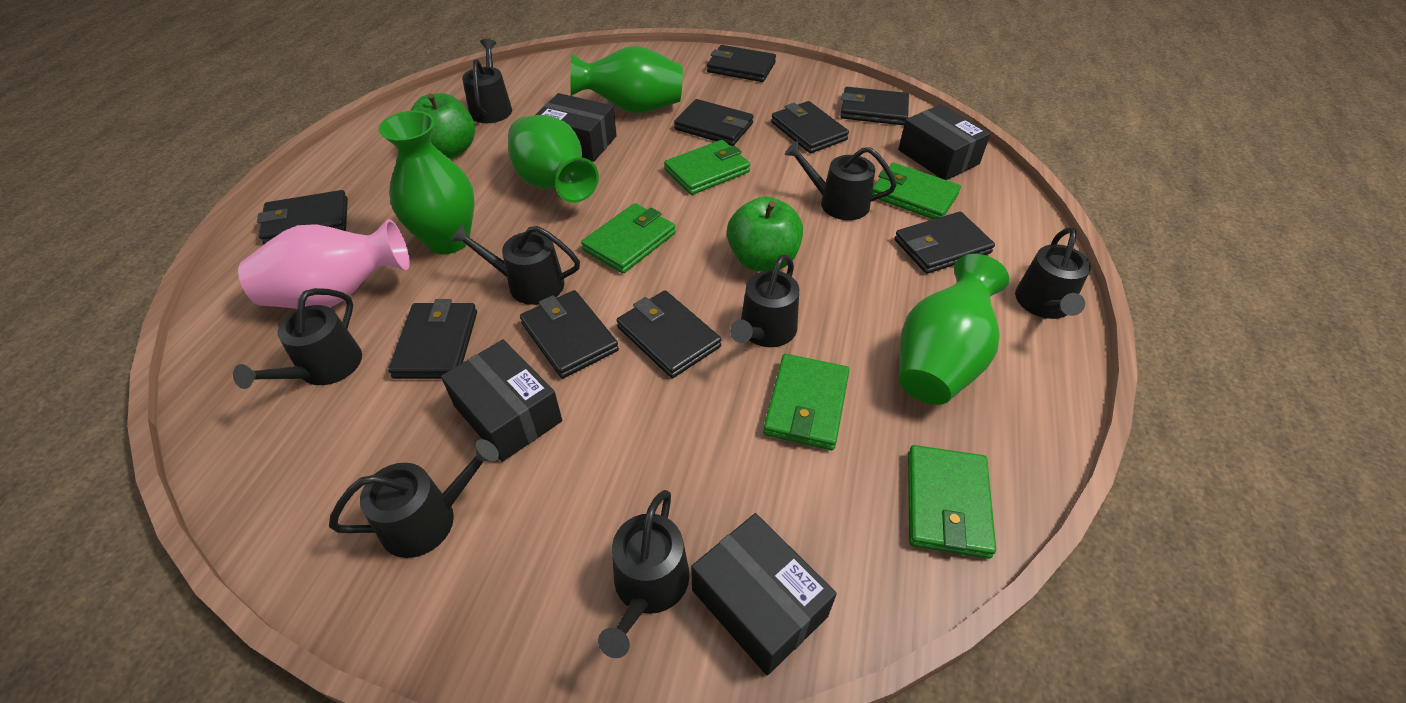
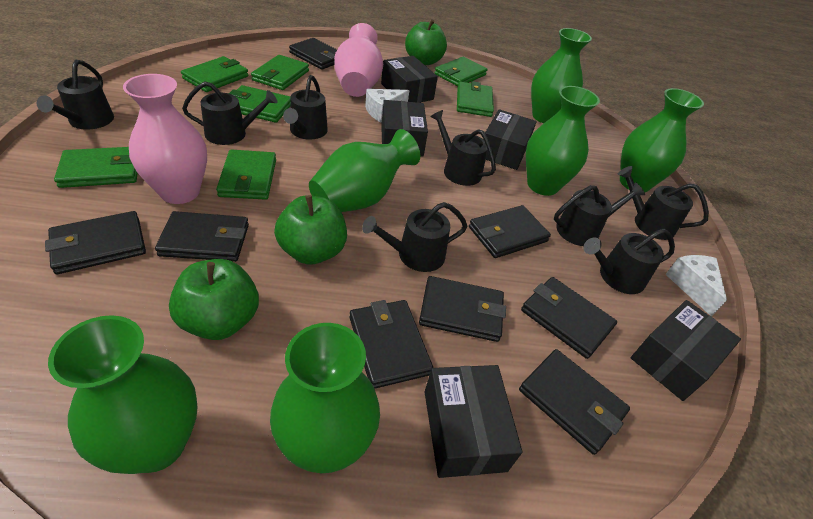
black box: [441,339,562,462] [535,93,617,162] [691,513,837,675] [898,104,990,180] = 4 -> [381,56,438,103] [381,100,428,157] [425,365,522,478] [485,109,537,170] [631,300,741,401] = 5
black wallet: [257,190,348,244] [388,299,477,379] [520,290,619,379] [617,290,721,378] [674,99,754,146] [707,45,776,82] [771,101,849,153] [841,87,909,125] [894,212,995,274] = 9 -> [45,211,146,274] [155,211,249,262] [289,38,337,70] [350,300,433,389] [419,276,506,342] [469,205,551,258] [519,349,630,455] [521,277,617,359] = 8
green apple: [411,93,475,159] [727,197,803,272] = 2 -> [169,259,259,340] [274,195,347,265] [405,19,447,65] = 3
green vase: [379,111,475,254] [508,115,599,203] [571,46,683,113] [899,254,1009,405] = 4 -> [48,315,198,474] [270,323,380,473] [309,129,420,212] [526,86,600,196] [531,28,592,123] [620,88,704,192] = 6
green wallet: [581,203,676,273] [664,140,750,195] [763,354,849,450] [872,163,961,219] [908,445,996,559] = 5 -> [54,147,138,188] [181,56,248,92] [216,150,276,200] [229,85,291,123] [251,55,309,90] [435,57,487,86] [457,81,494,117] = 7
pink vase: [238,219,410,309] = 1 -> [123,74,207,204] [334,23,383,97] = 2
white cheese: none = 0 -> [365,89,409,123] [665,255,727,316] = 2

